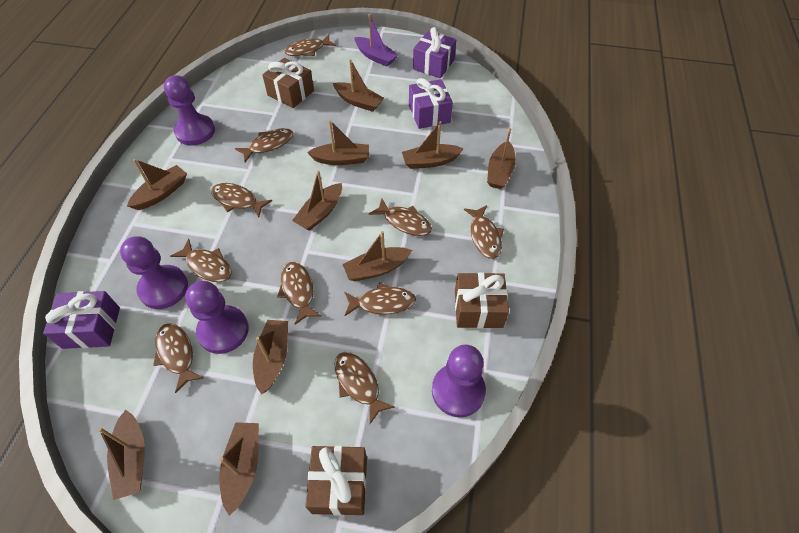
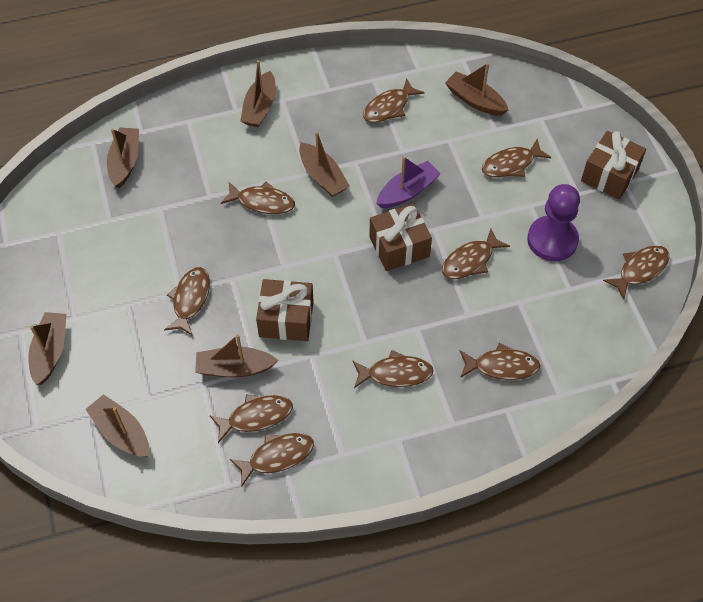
brown boat: [98,410,145,500] [127,159,187,210] [219,422,259,516] [253,320,288,394] [292,170,342,231] [307,120,369,165] [333,59,384,112] [343,231,412,281] [402,121,464,169] [487,128,516,189] = 10 -> [28,312,67,385] [85,394,149,457] [107,127,139,188] [195,334,278,377] [240,60,276,127] [299,132,350,197] [445,63,509,116] = 7
purple gift: [43,291,120,349] [409,78,453,129] [413,27,456,78] = 3 -> none = 0
purple pawn: [120,236,188,309] [164,75,215,146] [185,281,249,354] [432,345,486,417] = 4 -> [527,184,580,261] = 1

